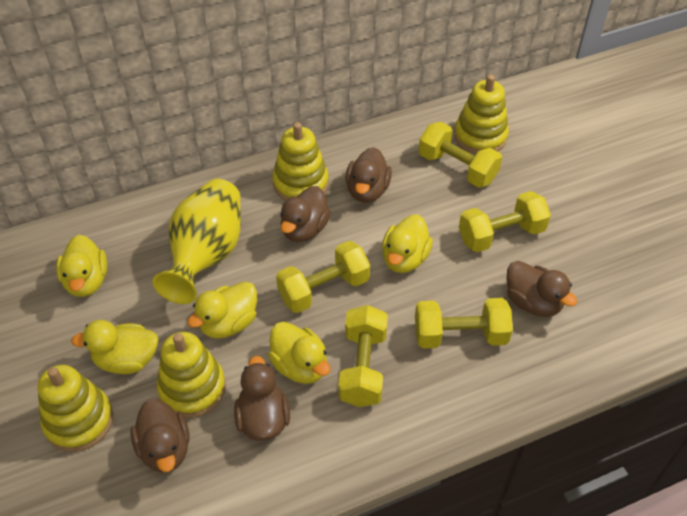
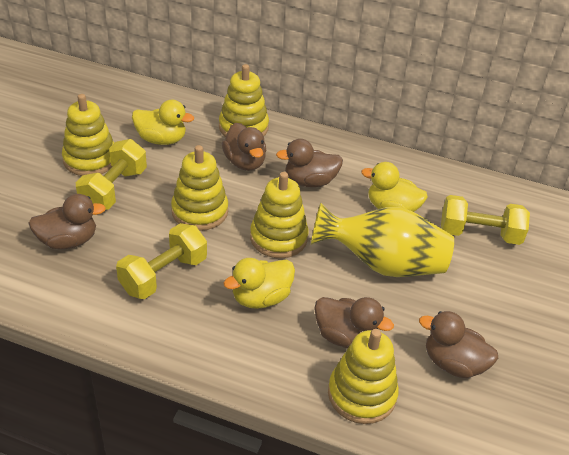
yellow duck: [56,234,107,297] [71,320,159,374] [187,281,257,338] [268,322,330,384] [382,214,433,273] = 5 -> [132,100,194,145] [224,258,295,309] [361,162,428,212] = 3
yellow dumbbell: [276,241,370,313] [338,305,388,407] [415,298,513,349] [419,122,502,188] [459,191,551,252] = 5 -> [76,139,147,210] [116,223,207,299] [441,195,530,245] = 3
yellow stacking toy: [38,365,113,452] [157,332,226,418] [272,122,329,201] [454,75,509,154] = 4 -> [62,94,114,176] [171,145,228,231] [219,64,269,137] [250,172,309,258] [328,329,399,424] = 5

